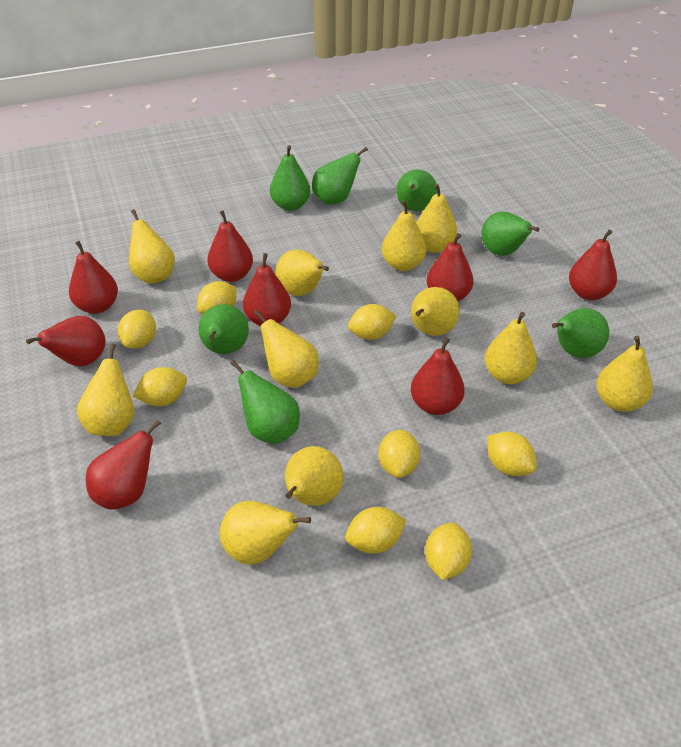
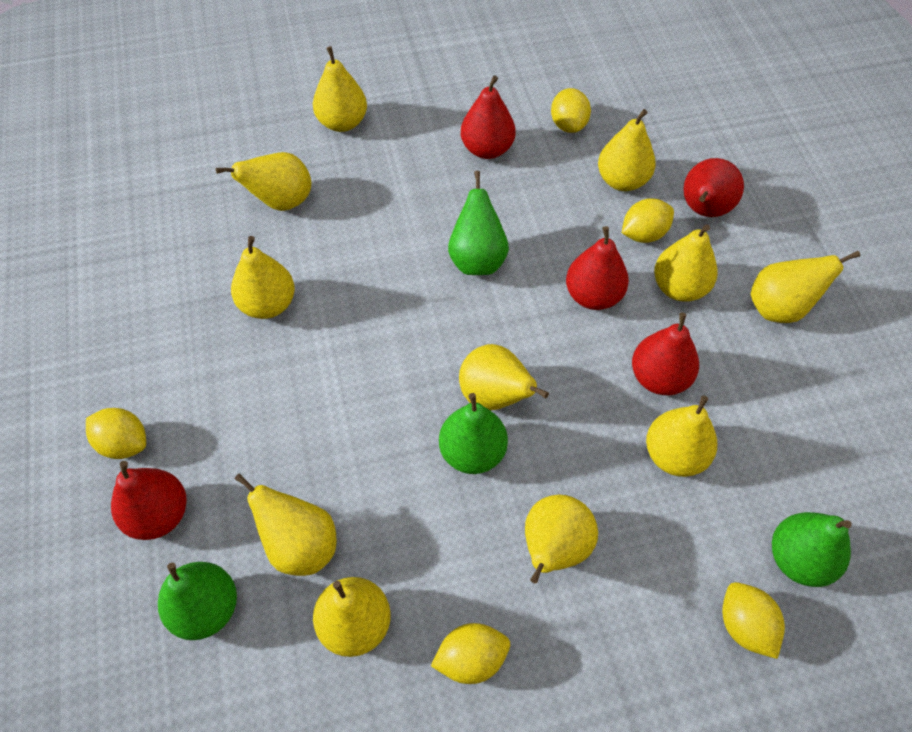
green pear: [198,304,249,354] [230,360,300,444] [270,145,310,211] [312,147,368,205] [396,169,437,211] [481,212,540,256] [552,308,609,358] = 7 -> [158,562,237,640] [439,393,508,474] [448,171,509,275] [772,512,852,587] = 4
red pear: [26,316,105,366] [69,241,118,314] [86,419,161,510] [207,210,253,282] [243,253,291,326] [411,338,465,415] [427,233,474,301] [569,230,617,300] = 8 -> [111,461,187,540] [461,75,516,159] [566,226,629,310] [632,313,699,395] [683,158,744,217] = 5
yellow lemon: [118,310,156,349] [133,367,187,406] [197,281,236,314] [345,507,406,554] [348,304,396,340] [379,429,420,478] [425,522,472,580] [487,432,537,476] = 8 -> [86,408,146,459] [431,623,510,684] [551,88,591,133] [622,198,674,243] [722,582,785,659] = 5

